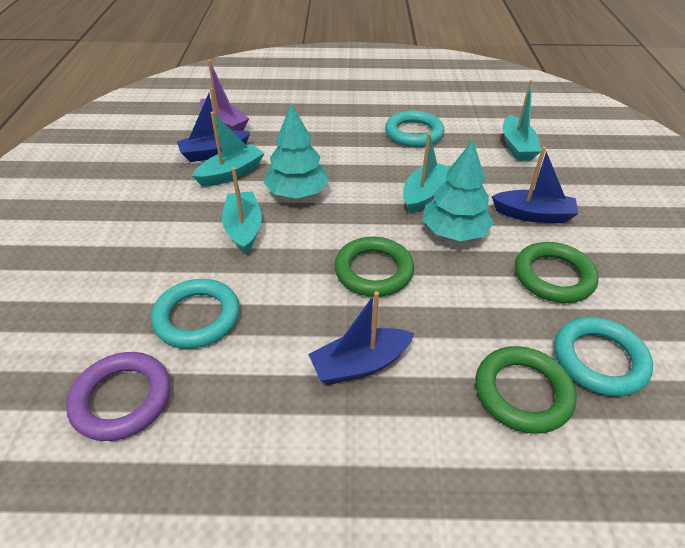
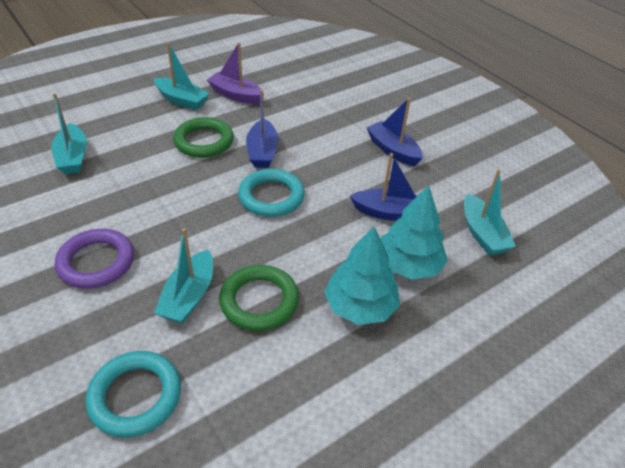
green ring: [334,237,414,297] [476,346,577,434] [515,242,599,303] = 3 -> [173,117,234,158] [219,265,299,331] = 2
turquoise ring: [151,279,240,349] [385,110,444,147] [554,317,653,396] = 3 -> [86,351,181,438] [238,169,305,217] = 2

